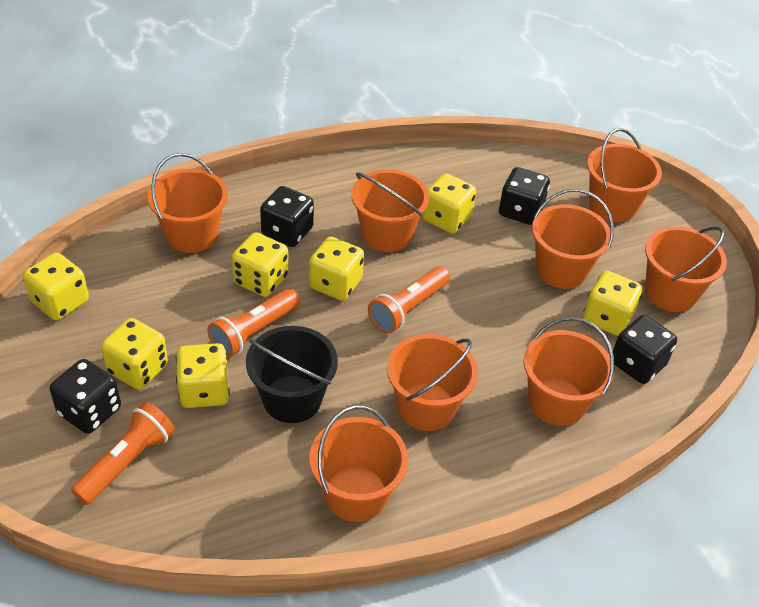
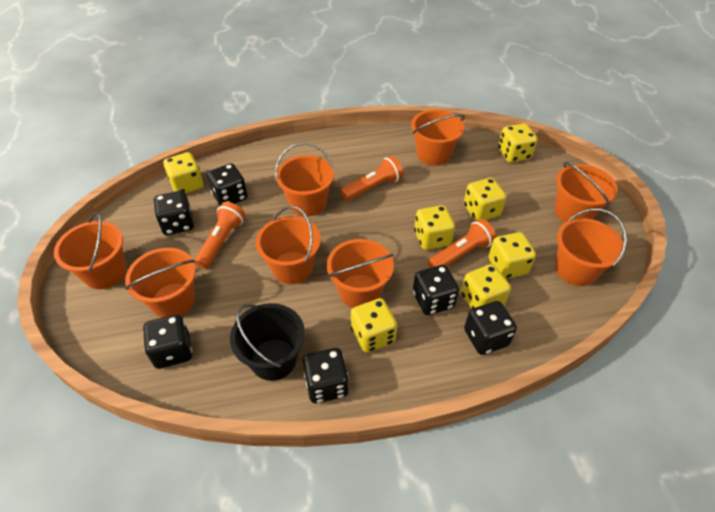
black dice: [50,359,121,434] [260,186,314,247] [499,167,550,225] [613,315,677,384] = 4 -> [143,314,192,369] [153,191,194,235] [207,163,248,206] [303,348,349,403] [413,265,459,315] [464,301,517,355] = 6

